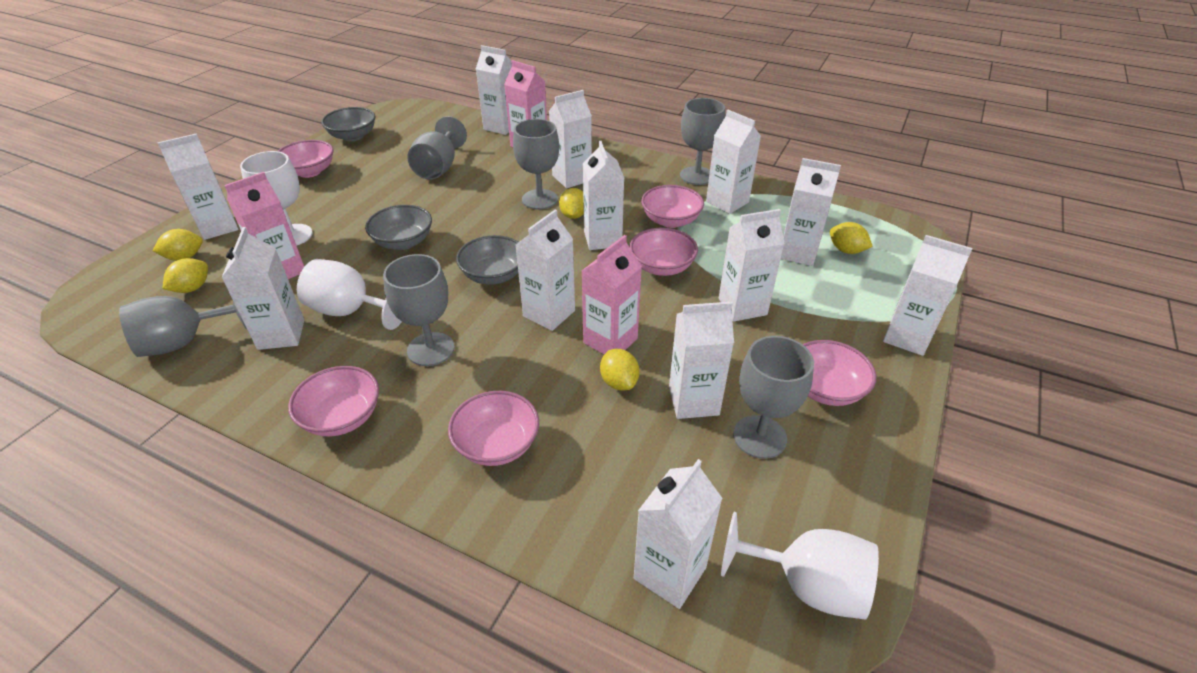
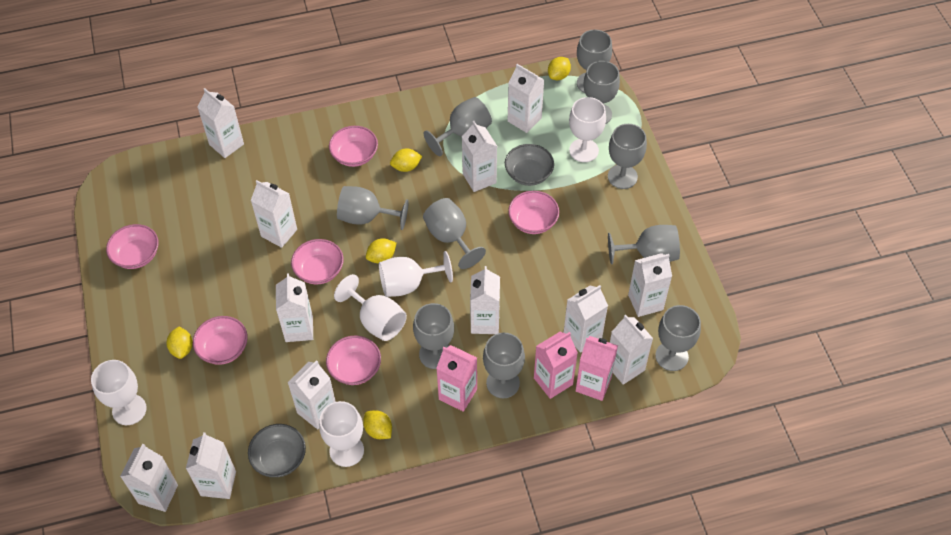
grey bowl: [321,107,376,141] [365,205,432,250] [456,235,518,285] = 3 -> [248,424,306,477] [505,144,554,186] = 2
grey goblet: [119,296,247,357] [383,254,454,366] [407,116,467,180] [513,119,559,210] [680,98,725,185] [733,336,814,459] = 6 -> [337,186,409,230] [413,303,454,369] [423,198,486,269] [424,97,492,156] [483,333,525,398] [577,30,612,93] [583,61,620,124] [608,124,647,189] [608,225,680,264] [655,305,701,371] = 10
white goblet: [240,151,312,246] [297,259,402,330] [721,512,879,619] = 3 -> [91,360,147,425] [319,401,364,467] [334,274,407,341] [379,251,453,297] [569,97,606,162] = 5

